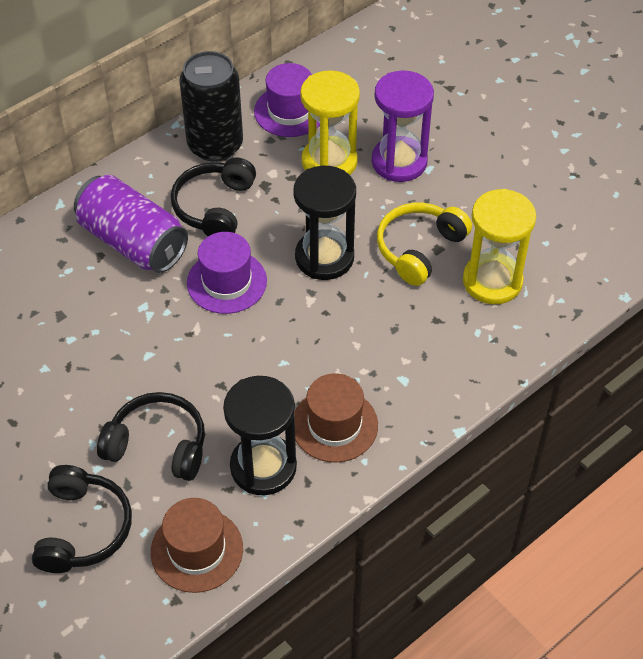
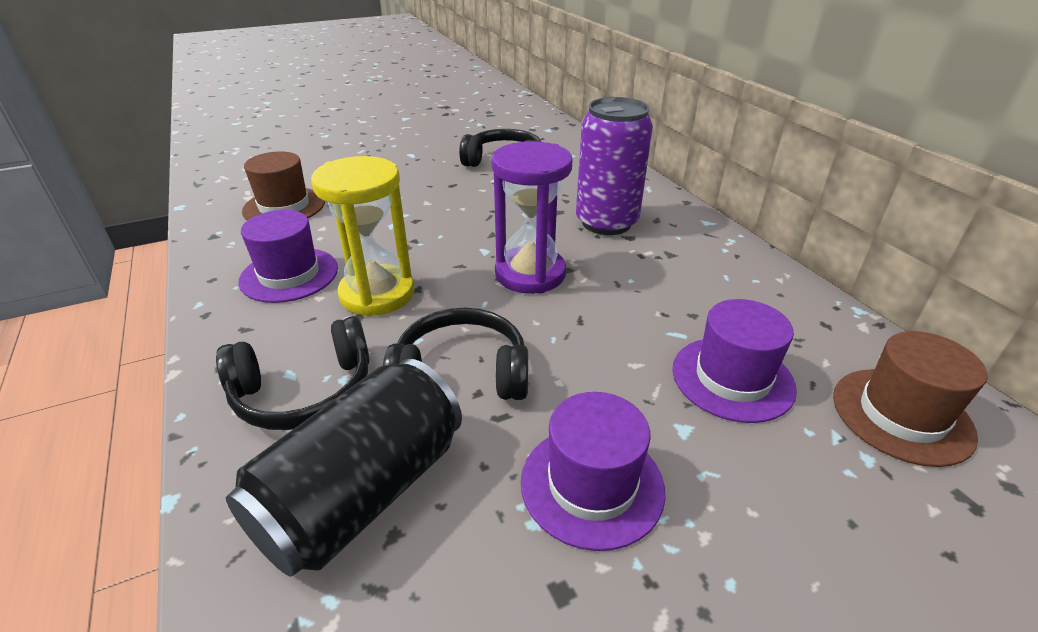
black hourglass: [223,376,297,495] [293,166,356,280] = 2 -> none = 0
purple hat: [187,232,267,314] [254,63,320,137] = 2 -> [238,210,338,303] [521,392,666,551] [672,299,797,423] = 3
yellow headphones: [377,203,472,286] = 1 -> none = 0
yellow hourglass: [300,70,360,175] [463,189,536,304] = 2 -> [311,156,415,316] = 1

